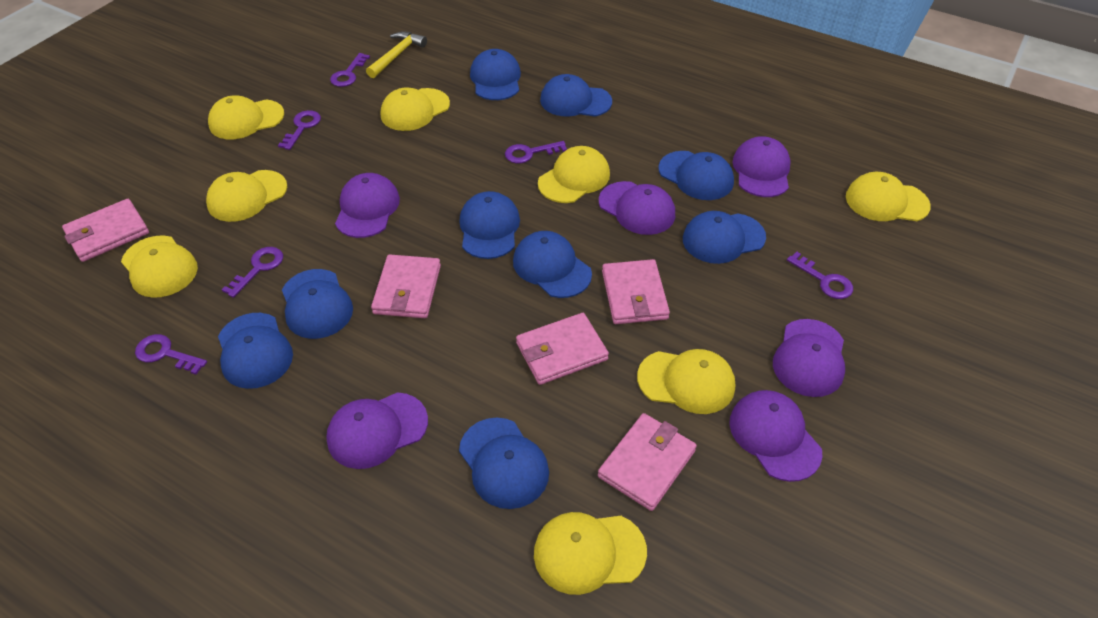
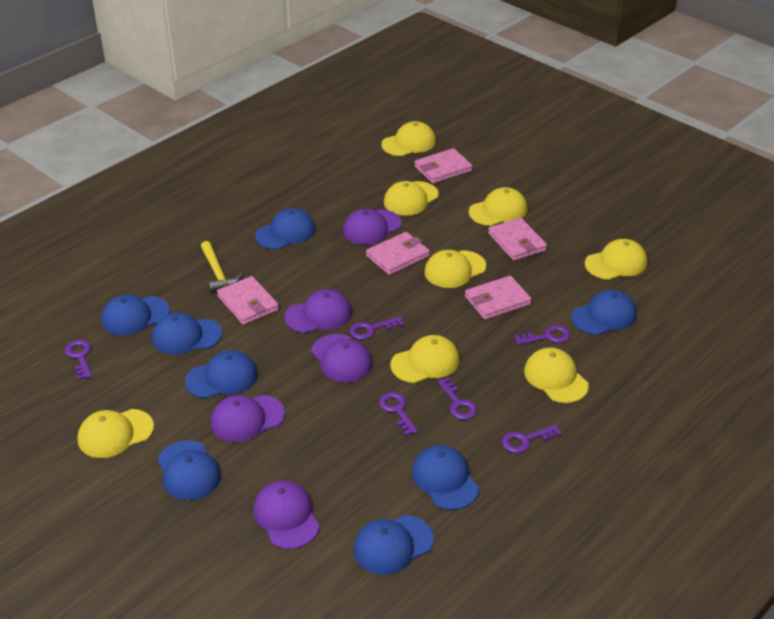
blue cap: [218,313,293,389] [282,269,353,339] [459,191,520,259] [459,418,549,509] [470,49,521,100] [513,231,592,298] [540,74,612,117] [658,151,734,200] [683,211,766,264] = 9 -> [101,295,170,335] [152,313,222,355] [158,440,221,500] [185,350,258,398] [255,208,316,249] [353,515,434,575] [412,445,479,510] [571,290,637,335] = 8
purple cap: [326,392,428,469] [335,173,400,238] [599,181,675,235] [729,390,822,482] [732,136,791,197] [773,319,845,397] = 6 -> [211,395,285,442] [253,481,320,549] [284,289,352,333] [311,334,373,383] [343,209,402,245] = 5

